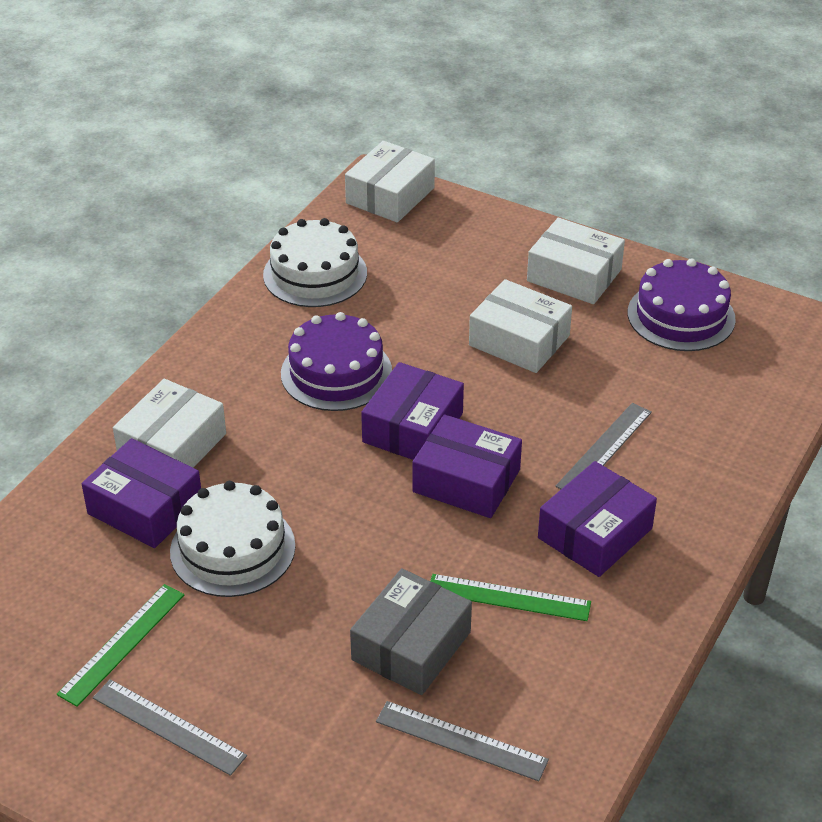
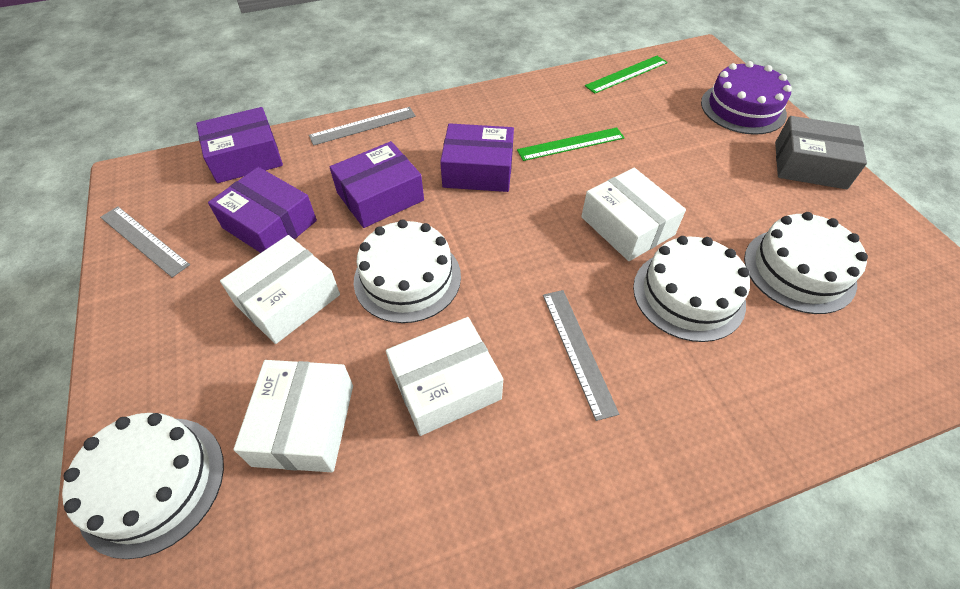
purple cake: [281,312,392,411] [628,258,736,351] = 2 -> [701,61,792,135] = 1
white cake: [170,481,295,597] [263,218,367,307] = 2 -> [62,413,224,559] [354,219,461,323] [633,236,750,342] [744,212,868,314] = 4

